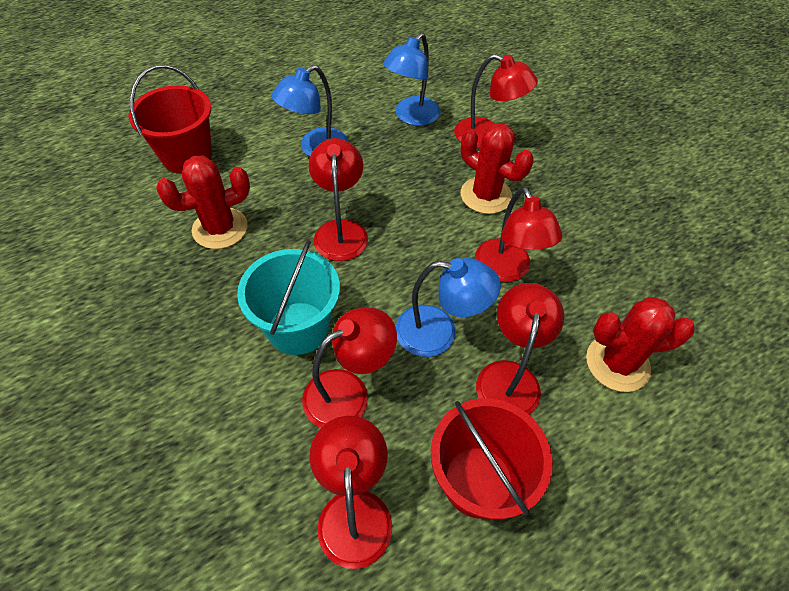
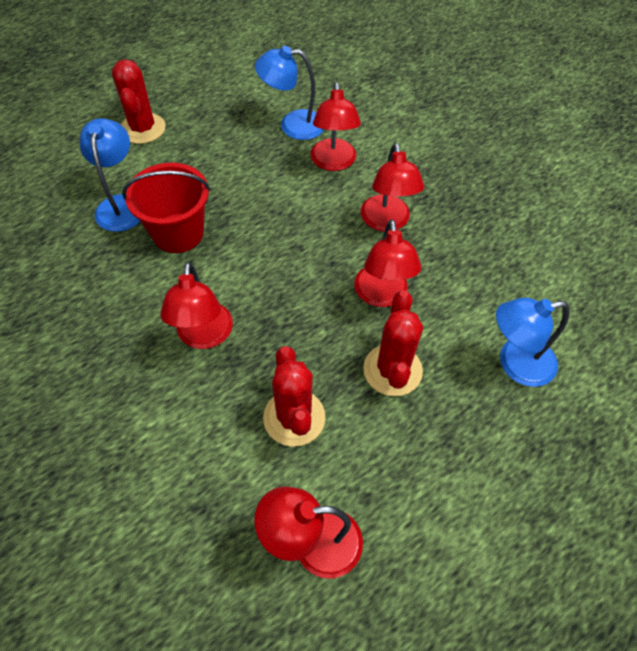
red bucket: [128,65,212,174] [431,398,553,519] = 2 -> [122,163,210,253] = 1
red lamp: [302,307,397,428] [308,138,368,261] [309,416,392,569] [454,54,538,148] [475,187,563,282] [476,283,564,415] = 6 -> [160,262,233,349] [254,486,363,579] [310,82,361,171] [354,219,422,307] [361,143,424,232] = 5
turquoise bucket: [237,240,340,355] = 1 -> none = 0

